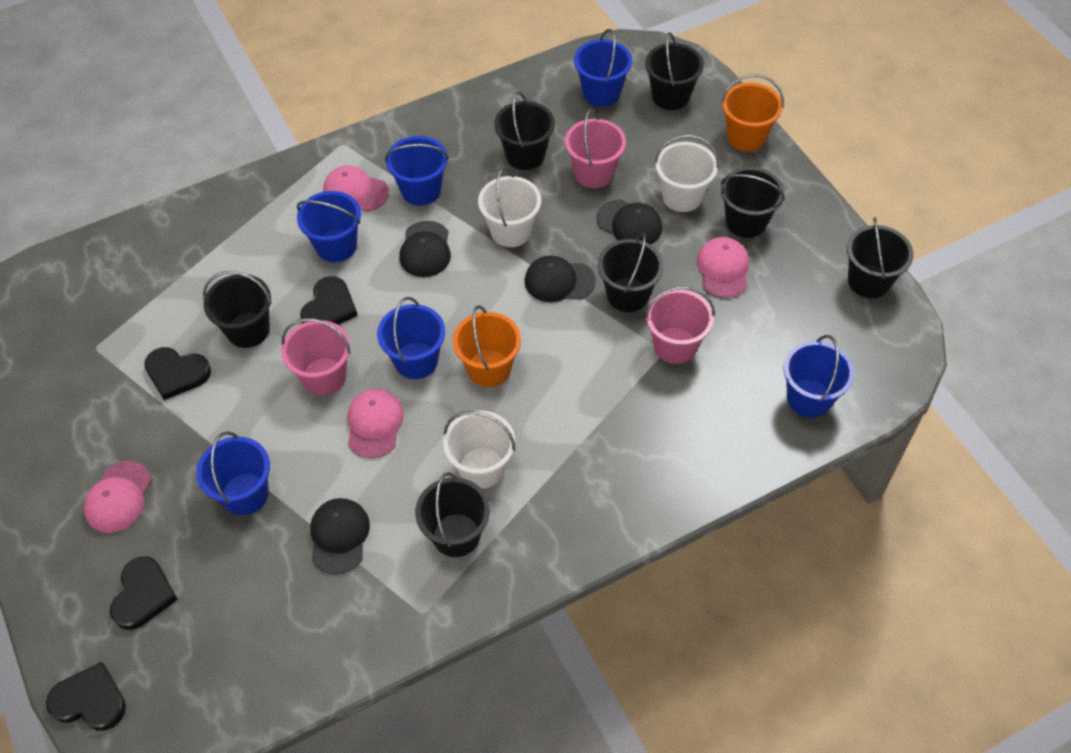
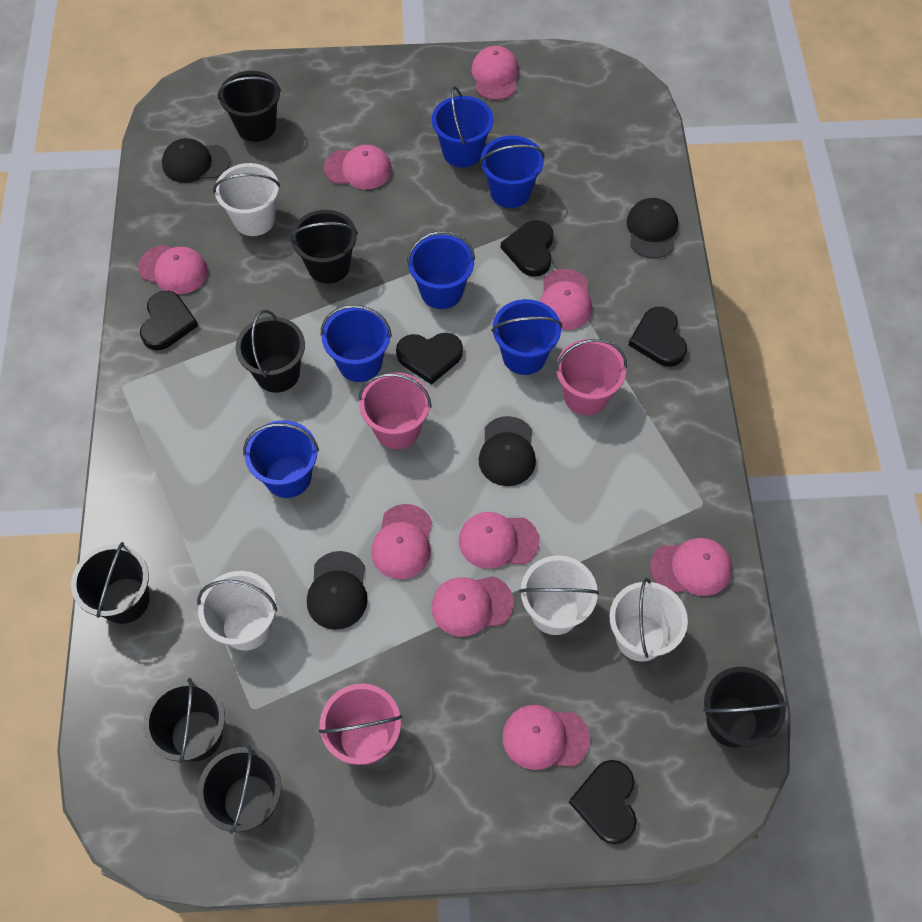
black heart: [46,662,126,731] [110,556,178,630] [144,347,211,400] [300,276,358,325] = 4 -> [140,291,198,350] [396,333,463,385] [501,220,554,277] [569,760,637,844] [629,307,687,367] = 5
orange bucket: [453,305,521,387] [721,74,784,151] = 2 -> none = 0
pink cap: [84,461,151,533] [323,165,389,212] [348,389,404,459] [697,237,749,298] = 4 -> [138,245,208,294] [324,145,392,189] [371,504,432,579] [431,576,514,637] [459,512,540,569] [471,46,519,100] [502,705,590,770] [539,269,592,330] [650,538,732,596] = 9
white bucket: [443,410,515,489] [478,167,541,247] [654,135,719,212] = 3 -> [197,571,277,651] [213,163,280,236] [519,555,599,635] [609,578,688,662] = 4

